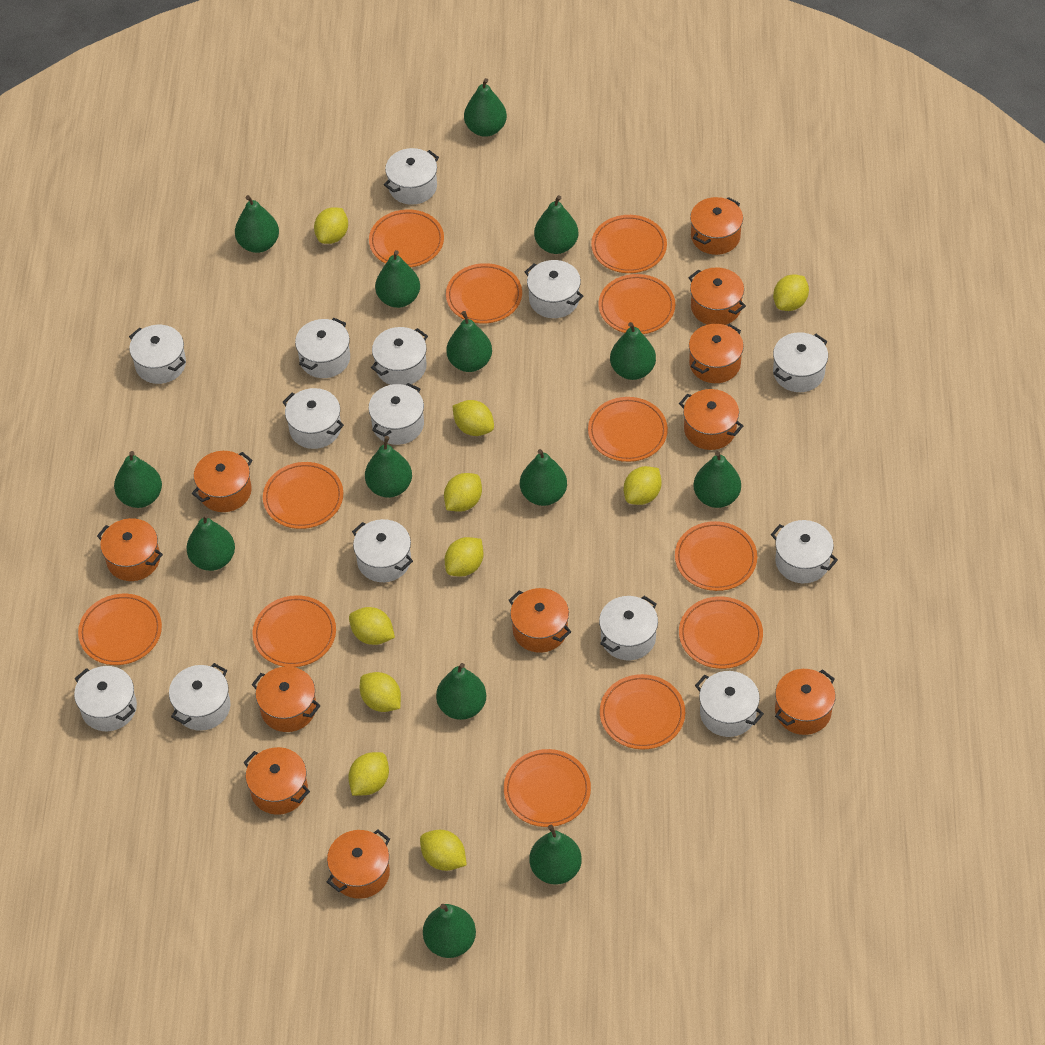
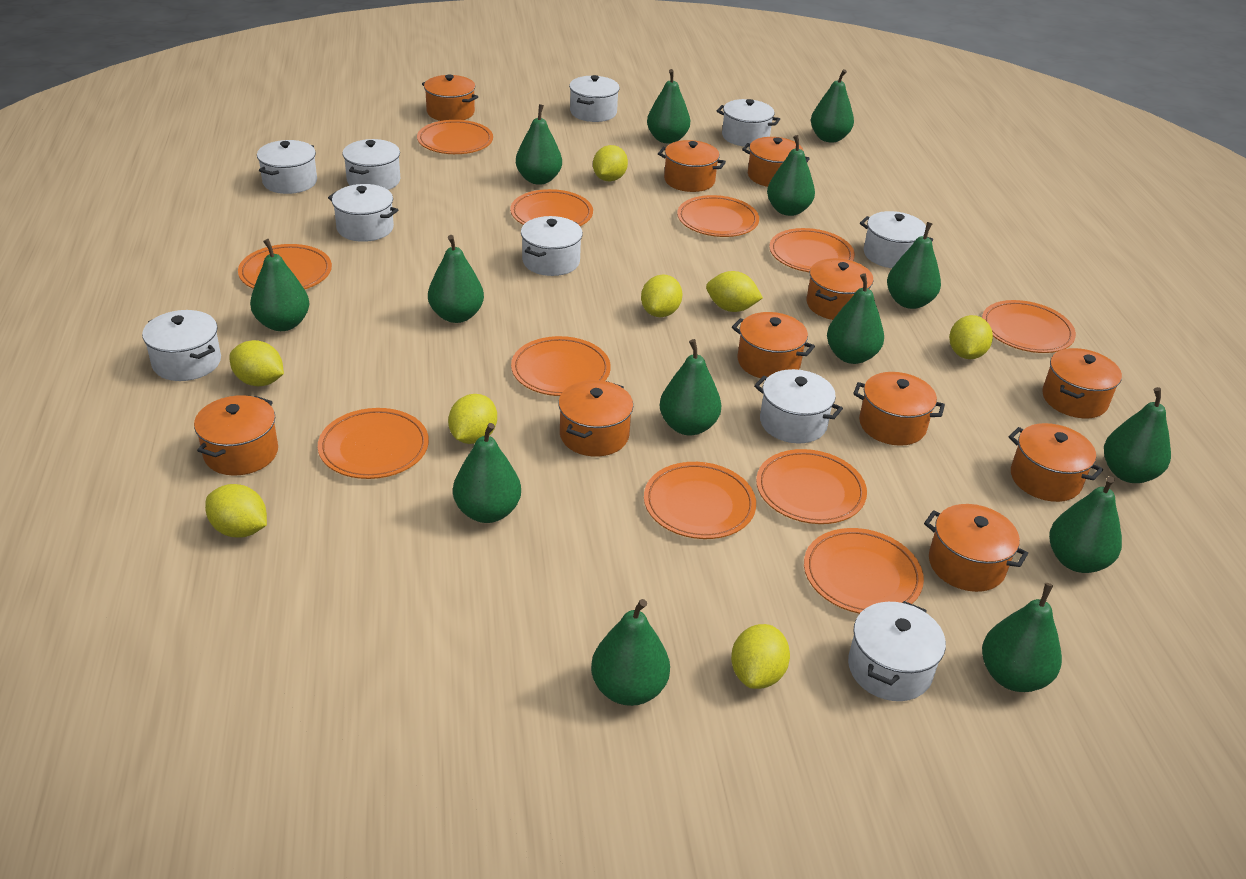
orange plate: [78,594,162,665] [253,595,336,667] [263,462,343,529] [369,209,444,267] [446,263,522,324] [504,749,591,827] [588,397,668,462] [591,215,667,273] [598,274,675,334] [600,674,685,749] [675,521,757,591] [679,596,763,669] = 12 -> [238,244,332,289] [318,408,429,479] [417,120,493,154] [510,189,593,226] [511,336,611,396] [644,462,756,539] [677,195,759,237] [756,449,867,524] [769,228,855,273] [804,528,924,614] [982,300,1076,353] = 11
white pot: [74,666,137,731] [129,325,186,384] [169,663,230,731] [282,388,344,449] [295,318,350,378] [352,519,413,582] [368,383,424,445] [371,327,428,385] [384,148,439,205] [525,260,584,318] [599,596,658,660] [695,671,764,737] [771,520,838,583] [773,332,828,392] = 14 -> [142,310,221,381] [257,140,317,194] [328,184,398,242] [343,139,400,190] [521,216,583,276] [569,75,620,122] [717,99,780,147] [754,369,843,443] [848,601,946,701] [860,211,933,268] = 10
yellow lemon: [314,207,348,244] [348,752,389,796] [349,607,395,645] [360,672,401,712] [420,830,467,871] [444,473,482,512] [445,537,484,576] [452,400,494,436] [624,466,662,505] [773,274,809,311] = 10 -> [205,484,267,538] [230,340,284,386] [448,394,497,444] [593,145,628,182] [641,274,682,317] [706,271,763,312] [731,624,790,689] [949,315,993,359] = 8

